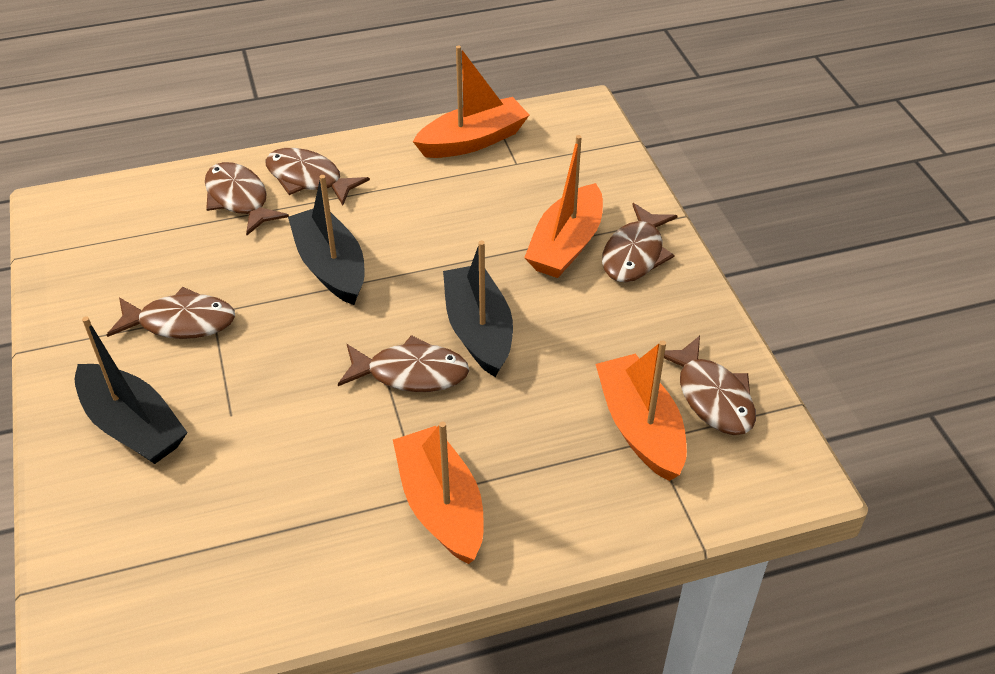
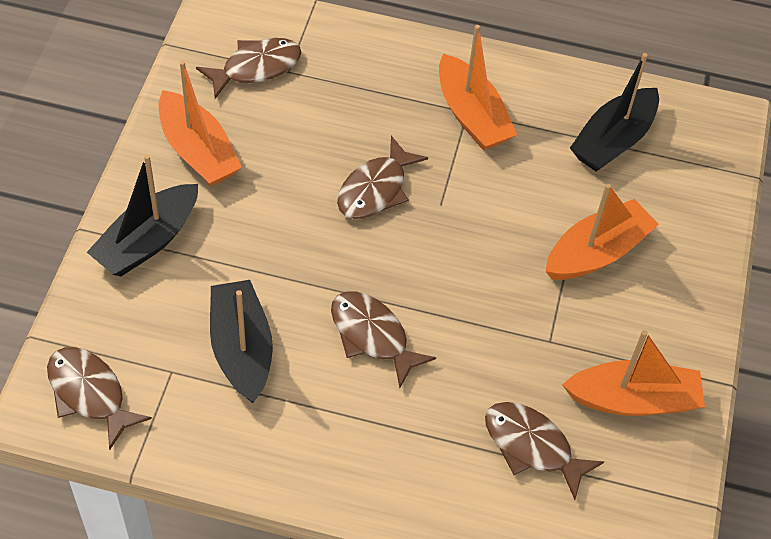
brown fish: [107,287,235,339] [205,162,289,235] [265,148,370,206] [338,335,469,392] [602,203,678,282] [664,336,756,435] = 6 -> [47,347,152,450] [196,38,302,99] [331,291,436,388] [337,136,428,219] [485,402,604,500] = 5

